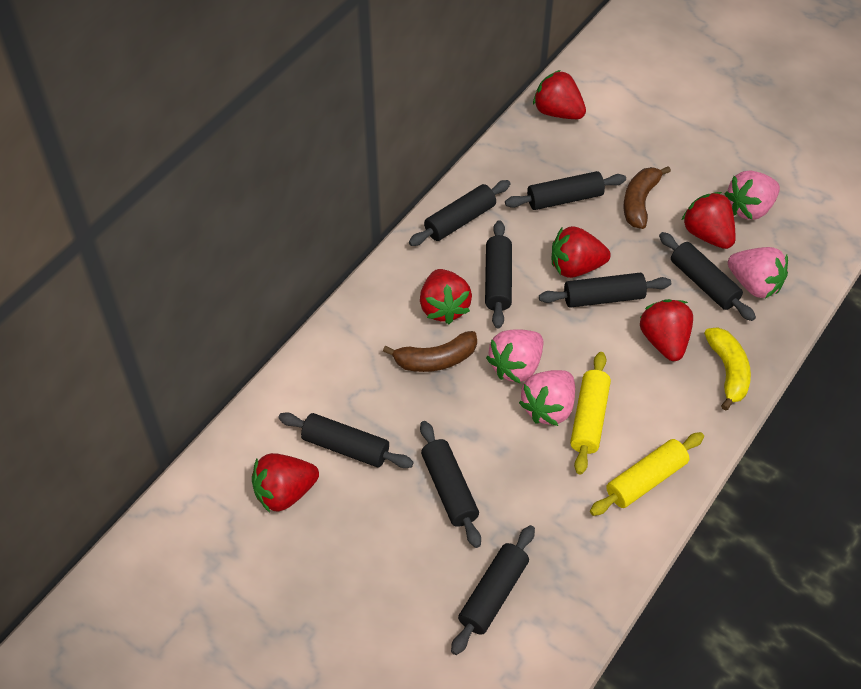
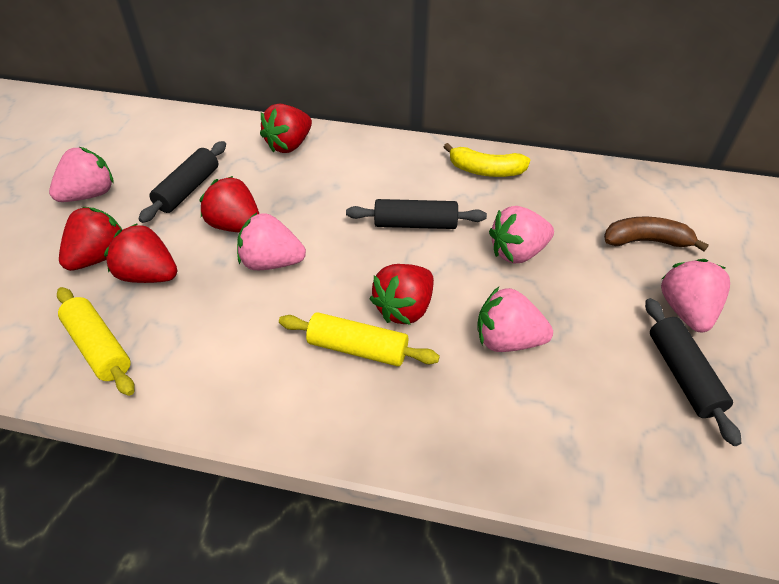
black rolling pin: [278,412,414,468] [409,180,510,246] [420,421,481,548] [451,525,535,655] [485,220,512,328] [505,171,626,210] [539,273,671,308] [659,232,756,321] = 8 -> [138,141,226,223] [346,199,487,229] [645,298,741,446] = 3
brown banana: [383,331,477,372] [623,166,671,229] = 2 -> [604,216,709,251] = 1
pink strawberry: [486,329,544,384] [519,370,575,426] [725,171,780,220] [728,247,788,298] = 4 -> [49,147,114,202] [237,213,306,270] [478,287,553,352] [489,206,554,264] [661,259,730,332] = 5
red strawberry: [252,453,319,513] [420,269,472,324] [533,70,586,119] [552,226,611,278] [640,299,693,361] [681,192,736,249] = 6 -> [59,207,122,271] [104,223,177,283] [199,176,259,233] [260,104,312,153] [370,264,434,325] = 5

